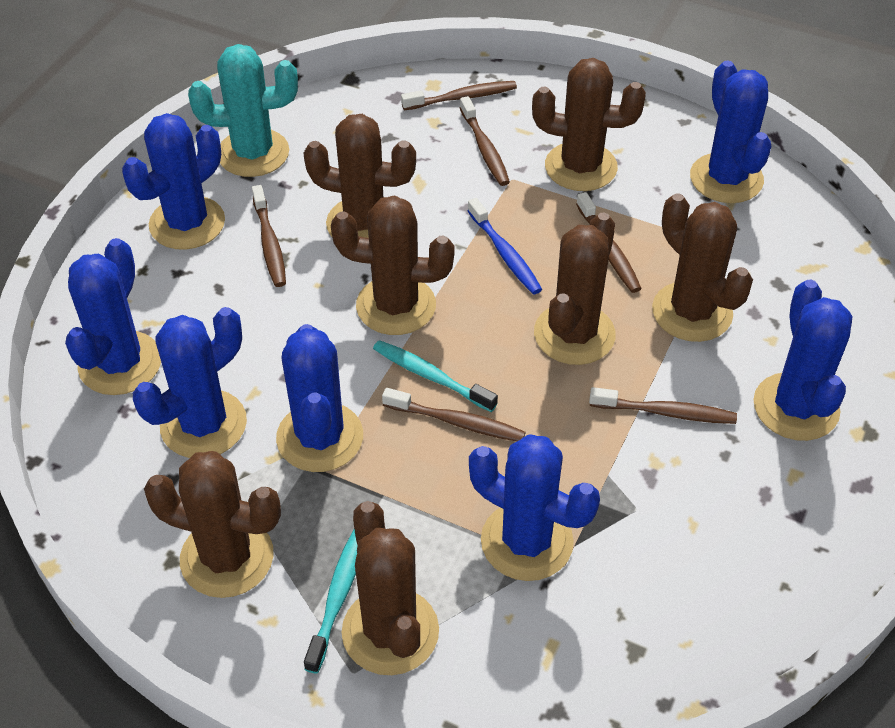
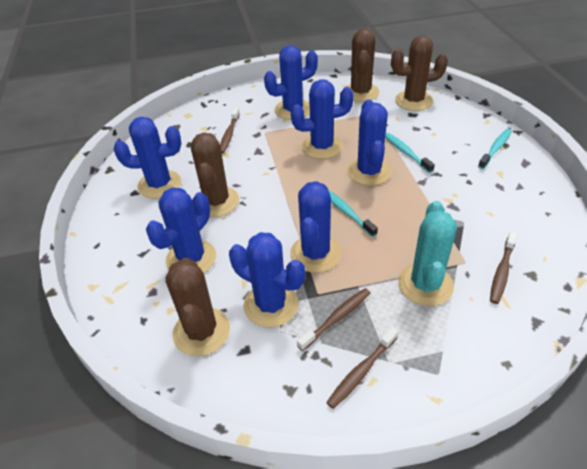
blue toothbrush: [467,198,542,294] = 1 -> none = 0
brown cactus: [144,451,281,598] [303,114,416,238] [331,195,455,335] [342,501,439,675] [532,58,646,191] [534,213,616,365] [652,194,753,342] = 7 -> [165,258,230,356] [191,132,239,217] [346,29,379,102] [391,36,448,111] = 4
brown toothbrush: [252,185,286,287] [382,388,526,441] [401,81,517,110] [460,96,510,186] [576,192,642,293] [589,387,737,424] = 6 -> [220,108,240,154] [297,288,370,351] [326,327,398,409] [490,232,517,304] = 4
turquoise toothbrush: [304,530,357,673] [373,340,498,412] = 2 -> [328,190,378,237] [385,133,435,173] [478,129,512,169] = 3

